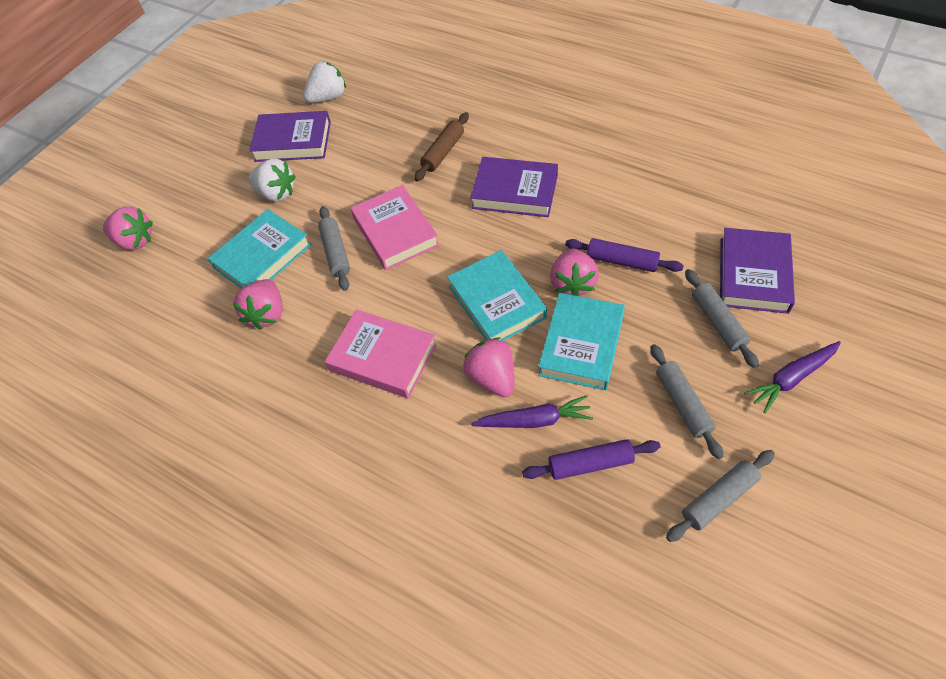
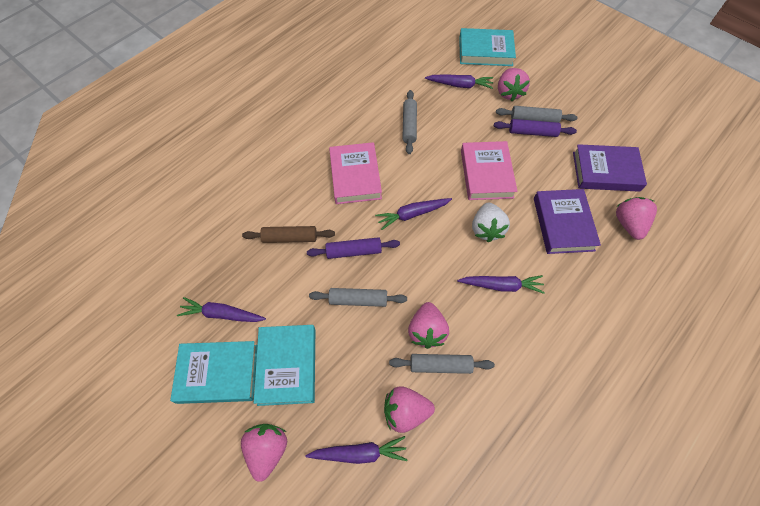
pink strawberry: [103,206,153,250] [233,279,283,330] [463,337,514,397] [550,248,599,296] = 4 -> [241,424,287,482] [384,386,435,433] [408,302,449,349] [498,68,530,101] [616,197,657,240] = 5
purple book: [249,111,331,162] [470,157,558,217] [720,228,795,314] = 3 -> [534,189,601,254] [573,144,647,192] = 2
purple carrot: [471,395,593,428] [744,341,841,413] = 2 -> [177,297,266,322] [305,436,408,464] [375,198,452,230] [425,74,493,89] [457,275,545,294] = 5
white strawberry: [248,158,296,201] [303,61,346,103] = 2 -> [472,203,510,242] = 1

